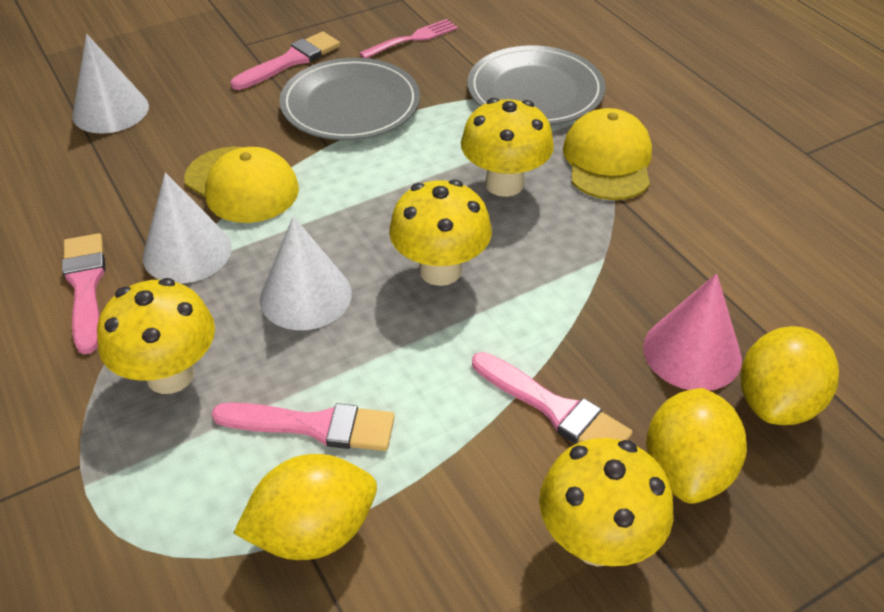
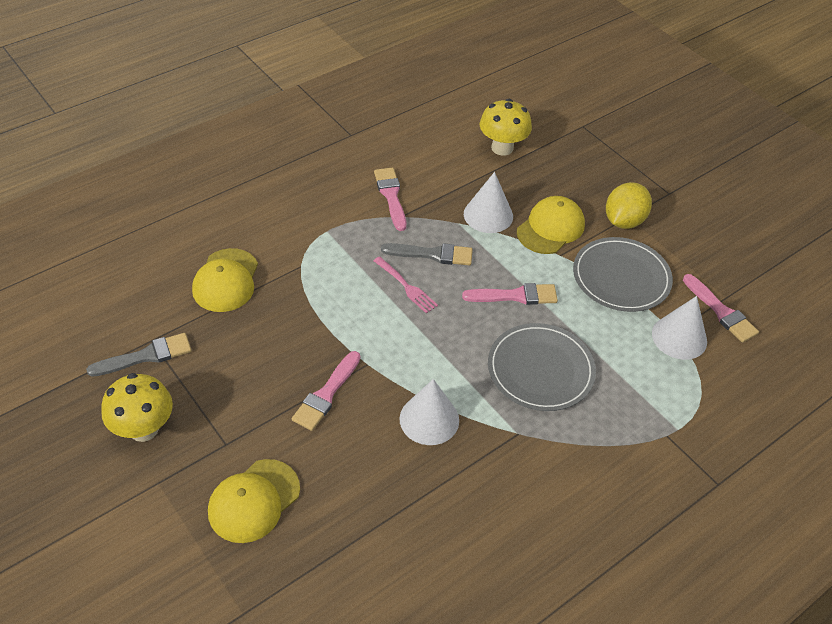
grey brush: none = 0 -> [86,333,192,377] [381,243,473,266] = 2
pink cone: [643,273,742,391] = 1 -> none = 0
yellow cap: [184,147,299,223] [563,108,652,200] = 2 -> [192,248,258,312] [208,459,300,543] [517,196,585,254] = 3
yellow lemon: [234,454,377,560] [646,388,747,504] [741,326,839,425] = 3 -> [606,182,652,229] = 1
yellow mushroom: [97,278,215,394] [389,179,492,286] [461,98,554,197] [539,438,673,567] = 4 -> [101,373,173,442] [480,99,532,156] = 2

